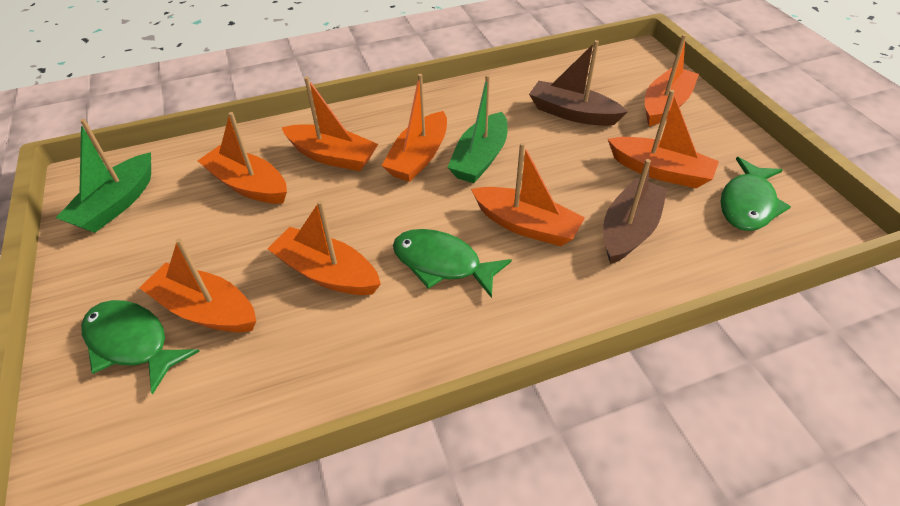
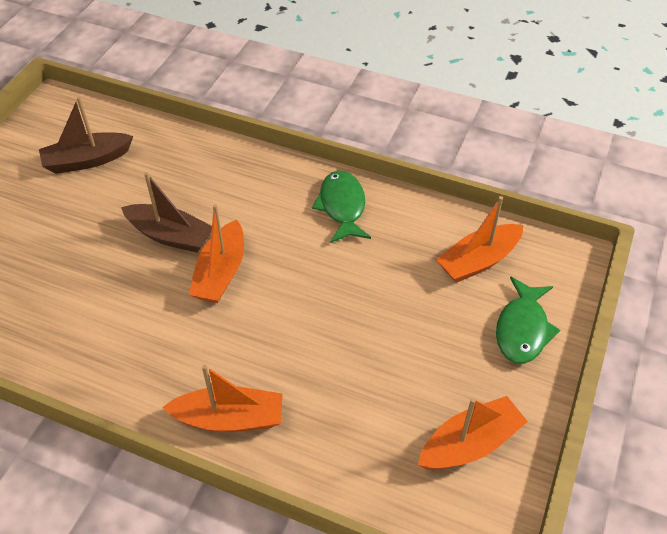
green boat: [56,119,151,233] [447,75,508,183] = 2 -> none = 0
green fish: [81,300,200,395] [393,229,512,298] [720,157,791,231] = 3 -> [312,170,371,243] [496,276,560,364] = 2
orange boat: [139,238,256,332] [197,112,287,204] [267,200,381,295] [282,77,378,171] [382,74,447,182] [471,142,585,246] [608,90,719,188] [645,34,699,126] = 8 -> [162,365,283,432] [189,204,244,303] [418,396,528,470] [436,196,524,283] = 4

